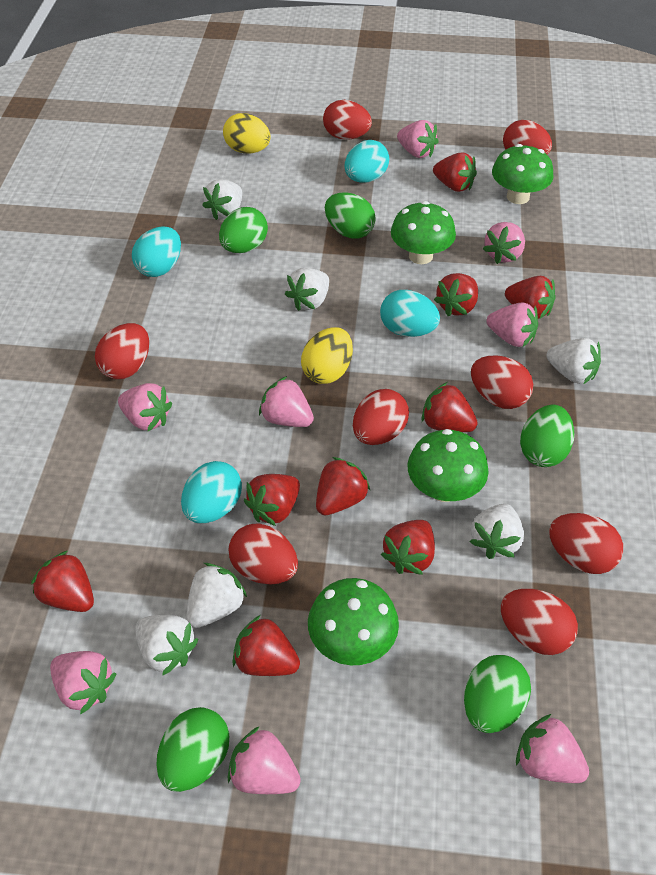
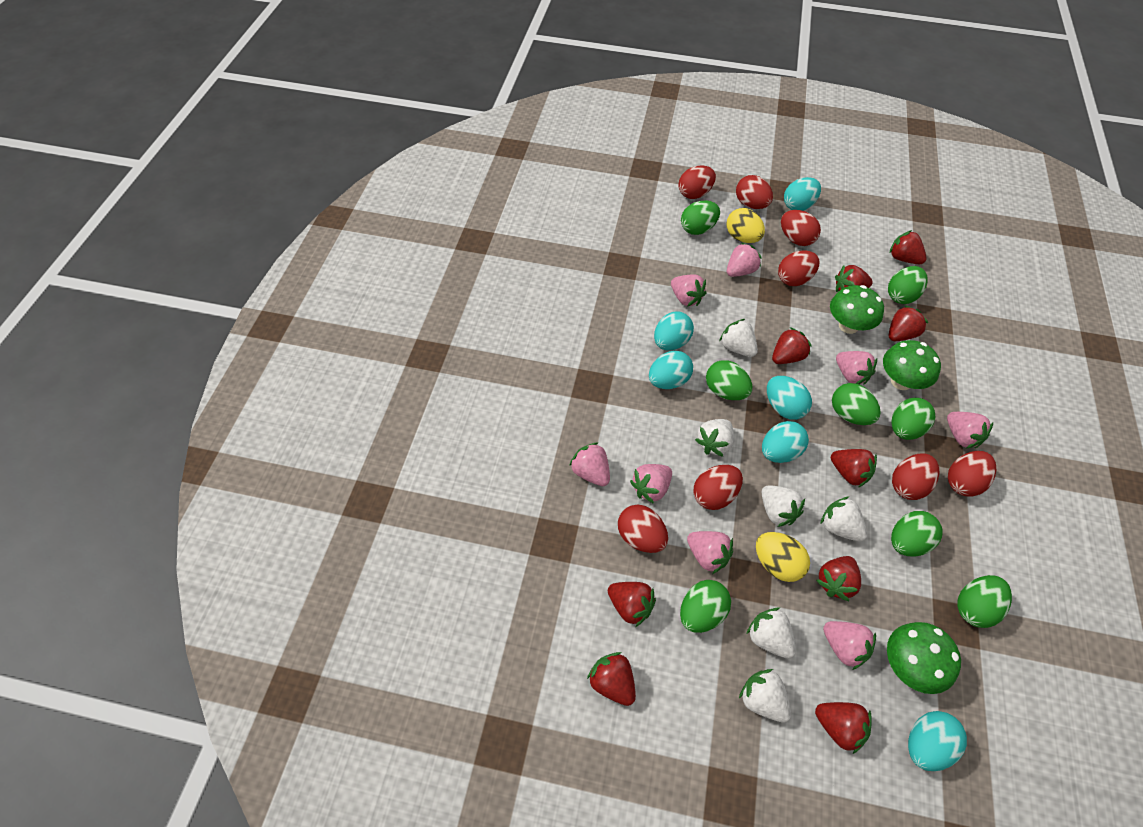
green egg: [156,707,229,792] [219,207,268,253] [325,192,376,239] [464,655,531,733] [520,405,574,467] = 5 -> [680,580,731,633] [681,200,720,235] [706,360,752,400] [832,383,881,425] [888,266,928,304] [891,398,936,440] [891,511,943,557] [957,575,1012,628] = 8
green mushroom: [308,578,399,665] [391,201,456,264] [408,429,489,502] [492,144,554,204] = 4 -> [830,285,884,334] [883,340,941,390] [887,622,961,694] = 3
turquoise egg: [132,227,181,277] [181,461,242,523] [345,140,389,183] [380,290,440,337] = 4 -> [649,351,693,389] [654,311,694,350] [762,421,809,463] [767,376,812,420] [784,177,821,211] [908,711,967,771] = 6

